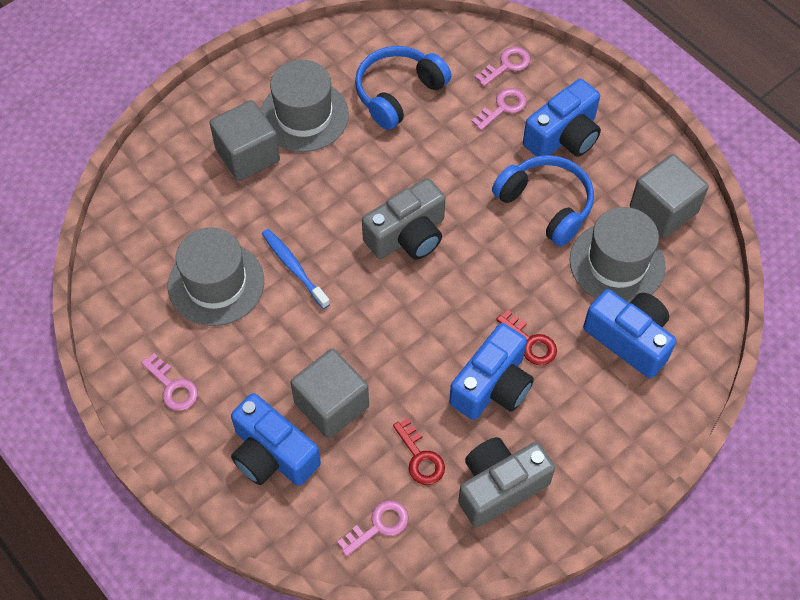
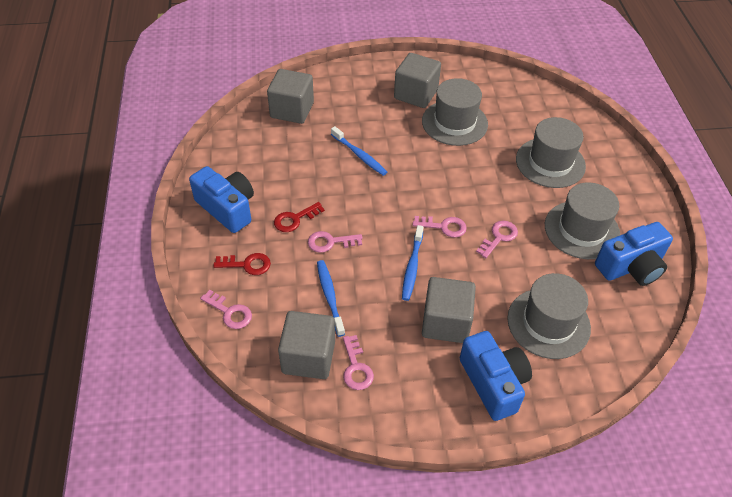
blue camera: [231,393,321,486] [449,323,534,420] [523,79,601,157] [583,289,676,378] = 4 -> [189,166,254,233] [460,331,532,421] [595,222,673,286] = 3
blue headphones: [355,46,451,130] [492,155,594,246] = 2 -> none = 0
blue toothbrush: [262,229,330,309] = 1 -> [317,260,345,337] [331,126,387,176] [402,225,424,301] = 3
grey camera: [362,178,445,260] [458,437,555,527] = 2 -> none = 0
grey cube: [209,100,280,181] [291,349,369,439] [630,154,709,238] = 3 -> [267,69,314,124] [278,311,335,379] [394,53,441,108] [422,277,476,343] = 4
grey hat: [168,228,264,326] [260,60,349,152] [570,207,666,303] = 3 -> [422,78,488,146] [507,273,591,359] [516,117,586,188] [545,182,620,259] = 4
pink key: [141,353,198,411] [337,500,409,557] [471,88,527,131] [475,47,530,87] = 4 -> [200,290,252,329] [308,231,363,253] [343,335,374,390] [413,216,467,238] [476,221,518,258] = 5

